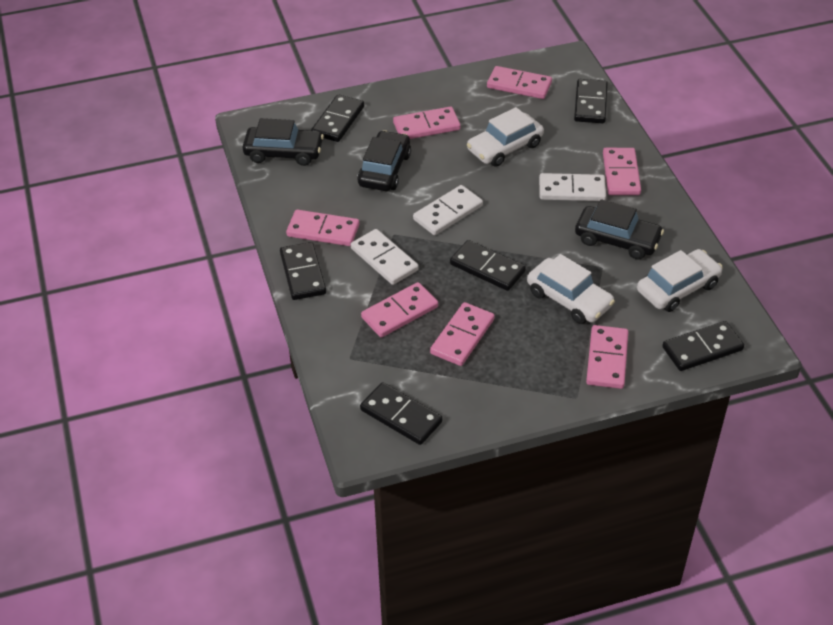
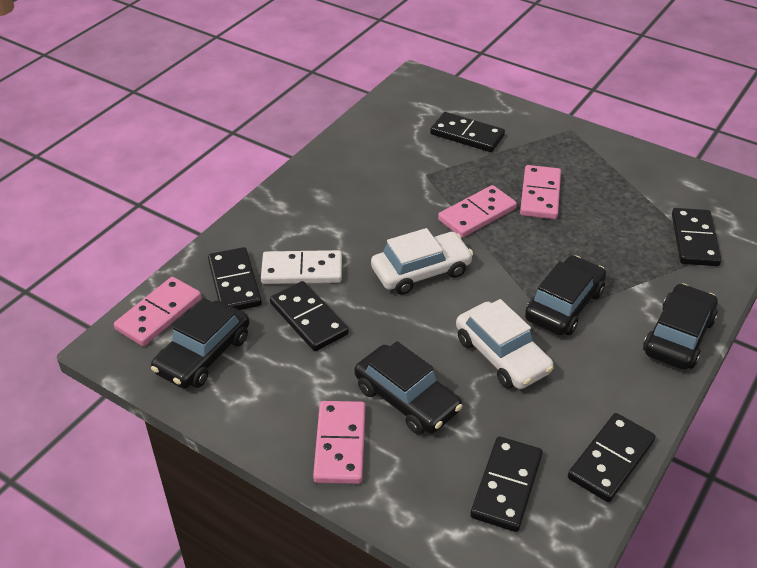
black car: [243,118,324,166] [357,130,411,191] [575,199,664,260] = 3 -> [151,298,249,389] [354,341,462,435] [525,256,606,335] [643,283,718,370] = 4
pink domino: [286,210,360,246] [361,282,438,337] [393,106,460,139] [430,302,495,366] [487,66,552,99] [586,325,628,389] [603,148,641,195] = 7 -> [114,277,201,346] [313,401,366,484] [438,185,517,238] [520,165,561,219] = 4
white car: [467,107,544,167] [527,254,615,324] [637,249,723,312] = 3 -> [371,228,473,295] [456,299,554,389] = 2
white domino: [351,229,419,285] [413,185,483,235] [539,173,606,201] = 3 -> [261,250,342,284] = 1

